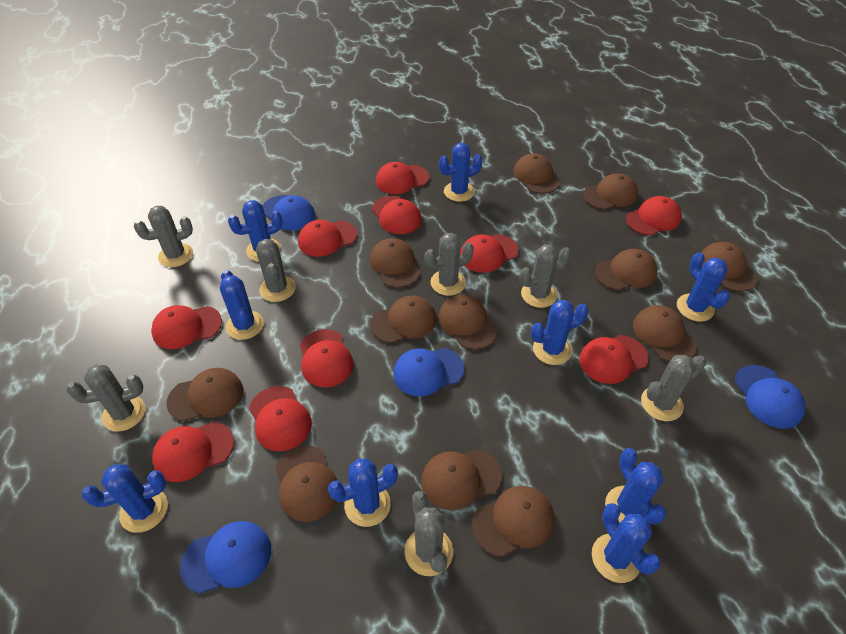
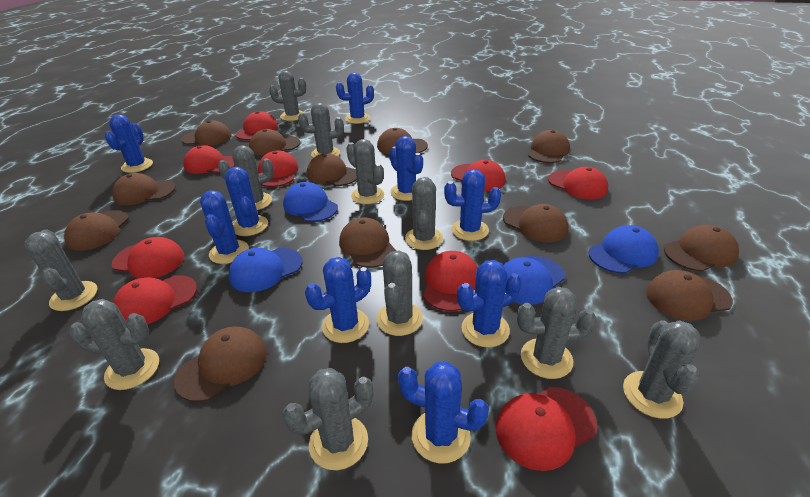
grey cactus: [67,365,145,431] [134,206,193,267] [256,239,296,302] [404,491,453,576] [425,233,474,296] [519,244,571,308] [641,355,706,421] = 7 -> [25,229,98,311] [70,299,159,390] [218,145,274,210] [269,71,306,121] [282,368,373,470] [298,103,344,158] [346,139,384,204] [376,250,423,336] [405,176,443,250] [517,287,596,379] [623,320,700,419] = 11
red cap: [151,305,222,349] [152,422,234,482] [249,386,312,451] [298,220,357,257] [300,329,354,387] [372,196,422,234] [376,162,429,194] [460,234,518,273] [579,335,648,384] [626,196,682,236] = 10 -> [112,237,184,279] [113,275,197,324] [183,145,235,174] [235,111,278,140] [258,150,299,187] [424,251,478,311] [451,160,506,191] [496,387,597,471] [548,167,608,200] = 9

